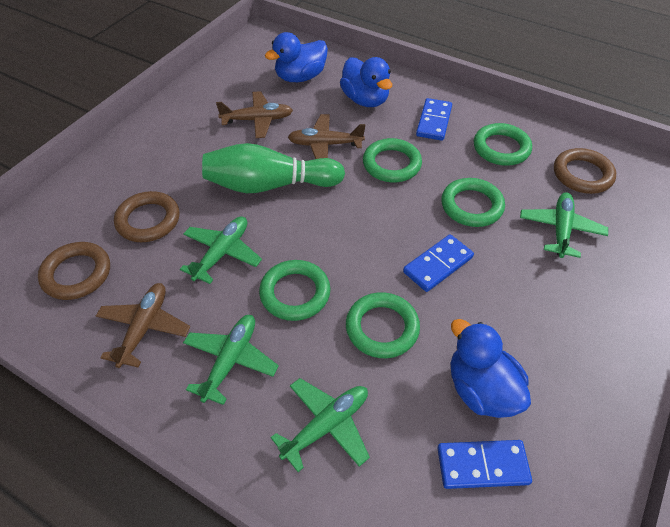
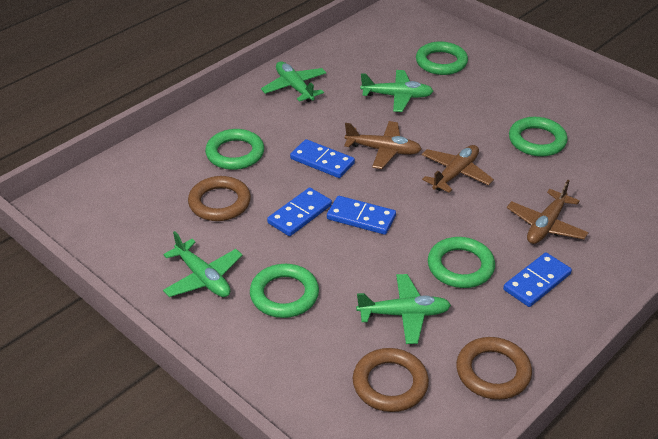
blue domino: [403,234,474,292] [416,98,452,141] [437,440,532,489] = 3 -> [267,187,332,236] [290,139,355,178] [327,196,396,235] [503,252,572,307] = 4
blue duck: [265,32,328,82] [340,57,392,107] [451,319,531,418] = 3 -> none = 0
green bowling pin: [202,143,345,193] = 1 -> none = 0

